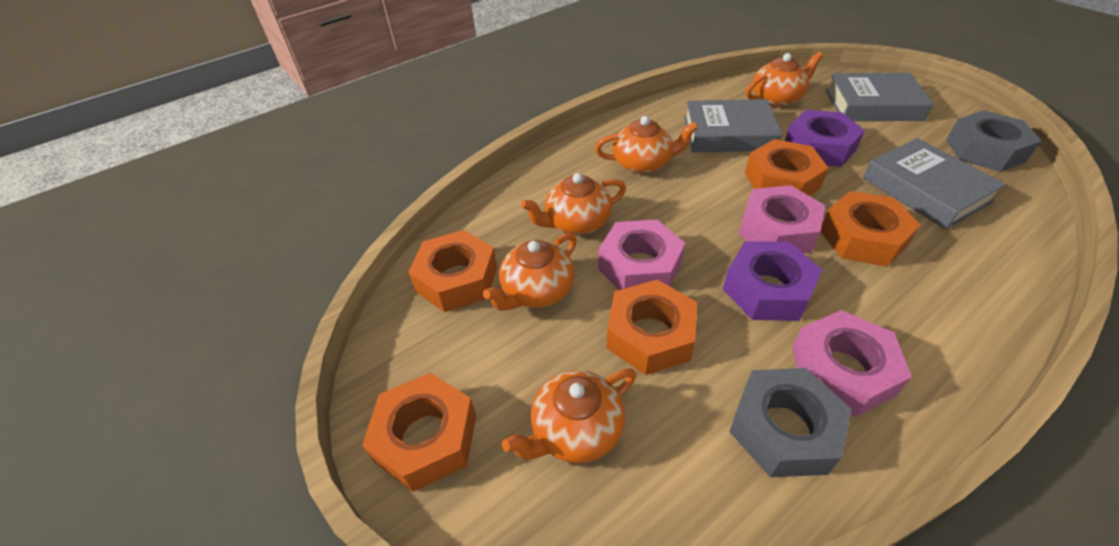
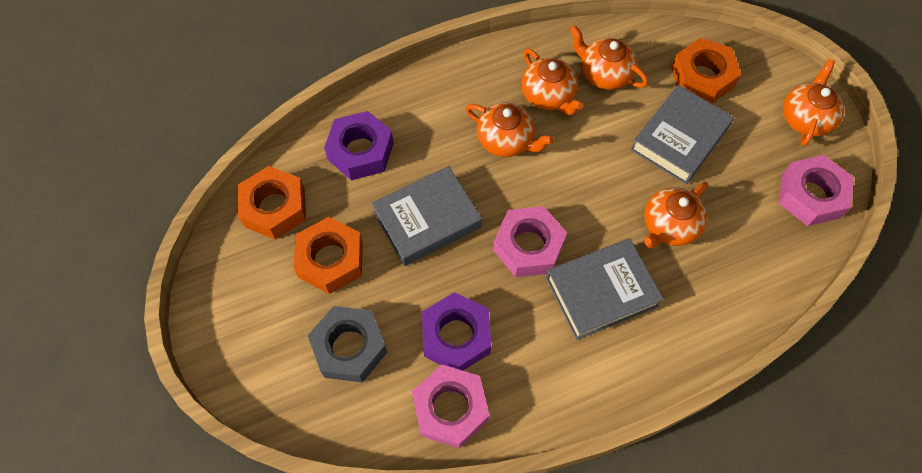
grey nut: [729,368,851,477] [946,110,1041,172] = 2 -> [308,306,387,383] = 1
orange nut: [362,373,476,492] [408,230,497,312] [607,280,697,375] [745,139,829,196] [821,191,921,267] = 5 -> [238,166,306,240] [294,217,363,294] [671,38,741,104] = 3

